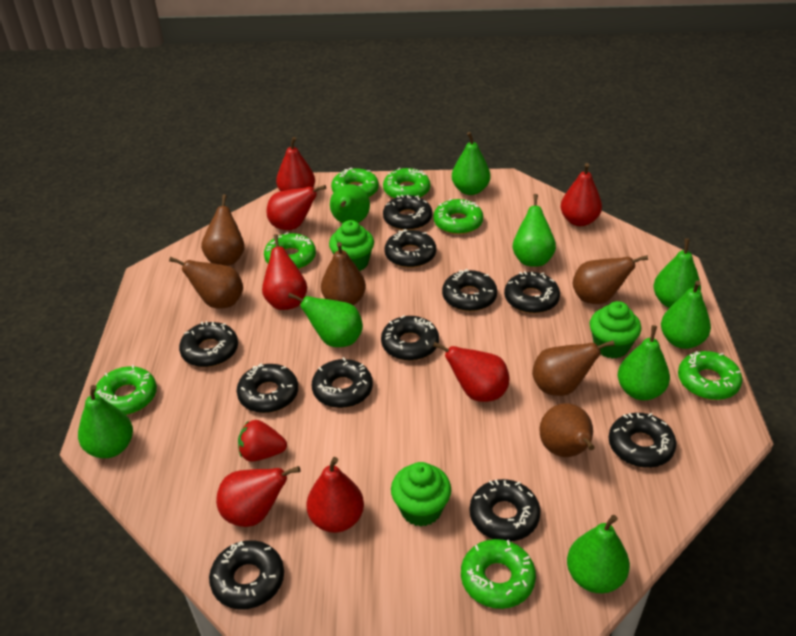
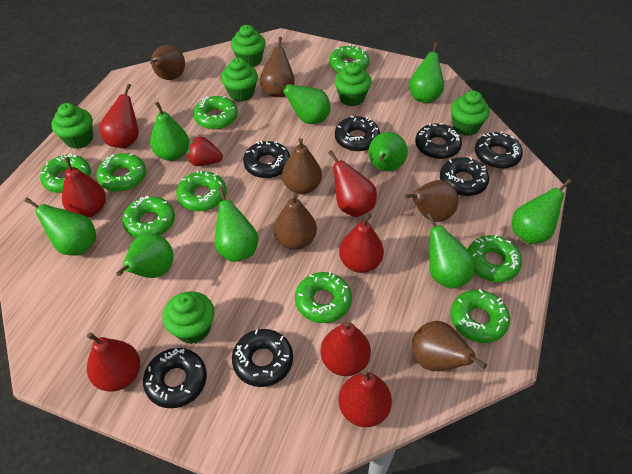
black donut: [179,321,238,367] [209,540,284,609] [237,363,298,413] [312,357,373,408] [381,315,439,361] [383,195,432,230] [384,229,436,268] [442,269,497,311] [470,479,541,541] [504,271,560,313] [608,413,677,468] = 11 -> [143,348,207,408] [232,329,293,387] [243,141,290,178] [335,115,380,152] [415,123,462,159] [440,157,489,196] [475,131,523,169] = 7
green cupcake: [329,220,374,271] [391,462,451,527] [590,301,641,359] = 3 -> [51,103,93,149] [162,291,214,344] [221,58,258,102] [231,25,266,67] [335,62,371,106] [451,90,490,136] = 6
green donut: [94,365,157,415] [264,232,316,269] [331,168,379,197] [383,168,431,198] [433,199,483,235] [461,539,536,609] [678,351,743,400] = 7 -> [40,154,91,193] [96,153,146,192] [122,196,175,238] [176,170,226,211] [193,96,238,129] [295,272,352,323] [329,44,370,73] [450,289,510,343] [468,235,522,282] = 9

